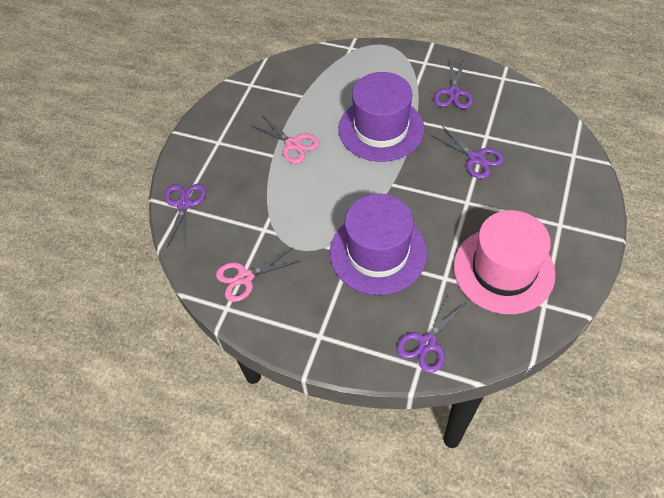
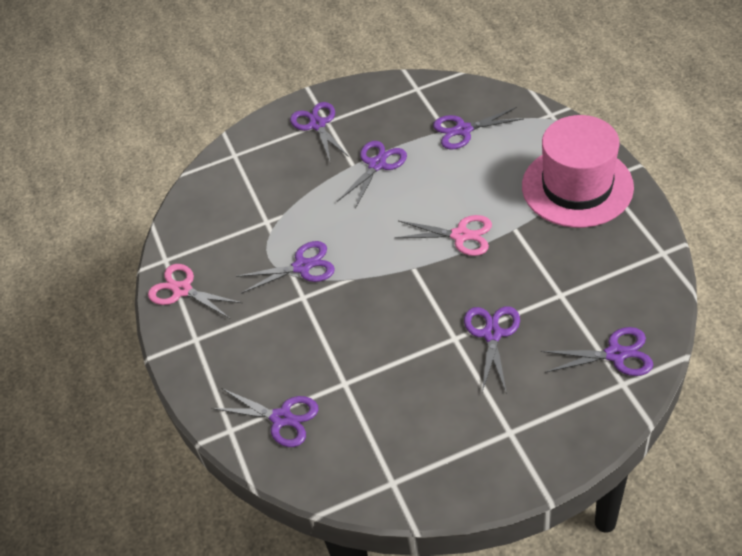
purple hat: [330,194,427,295] [338,72,424,162] = 2 -> none = 0
purple scissors: [164,184,206,248] [396,293,467,373] [431,126,504,179] [434,58,473,109] = 4 -> [211,388,319,447] [236,241,335,294] [290,102,349,164] [337,141,407,209] [433,107,523,149] [464,306,520,394] [541,327,653,376] = 7

